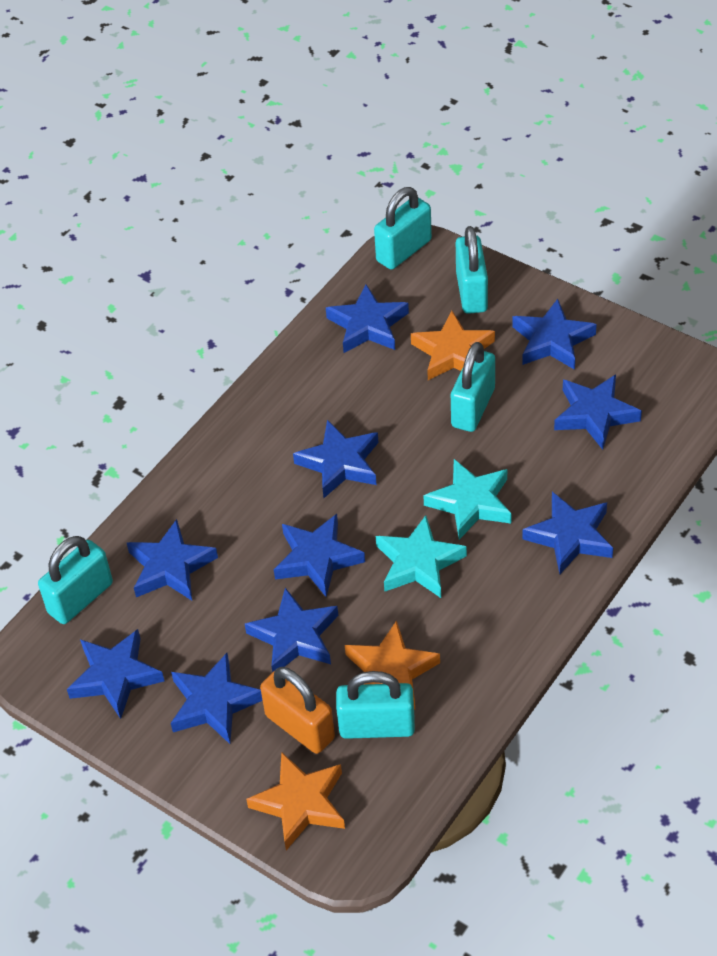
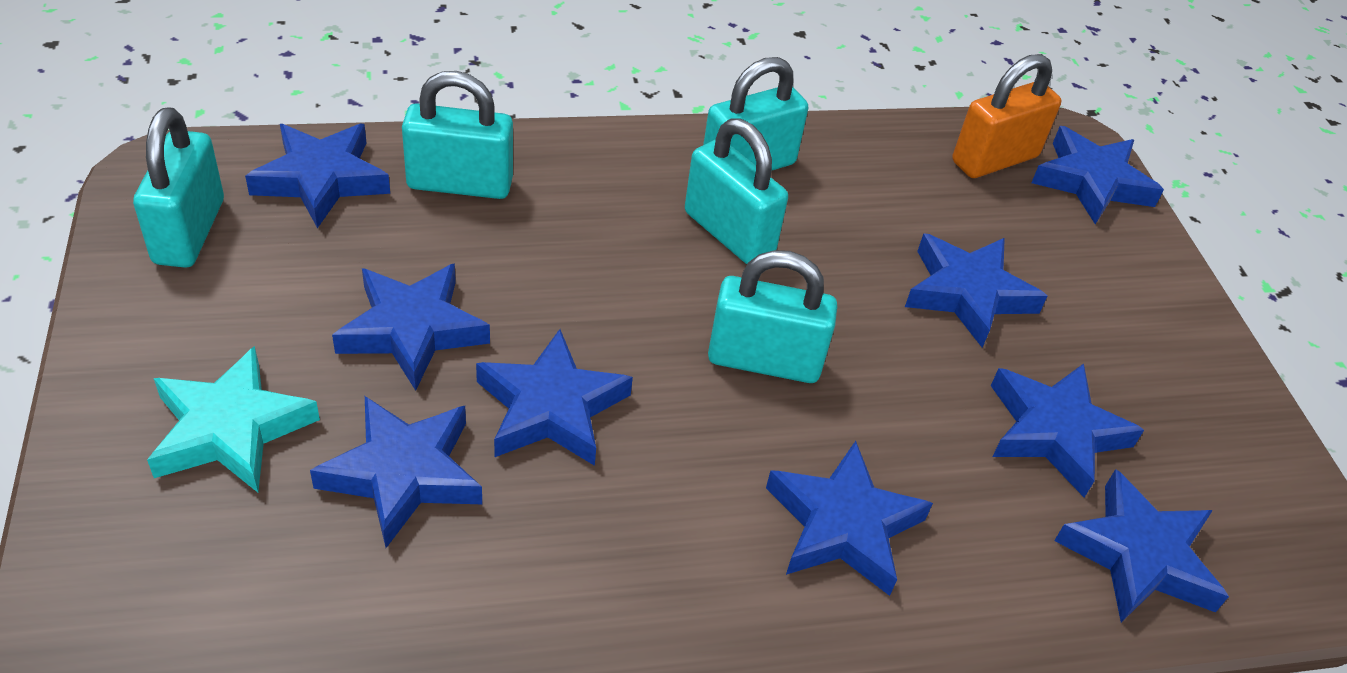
blue star: [67,629,164,719] [127,519,218,600] [171,653,263,744] [245,588,338,673] [274,514,365,597] [293,420,379,498] [326,284,409,353] [512,299,597,370] [522,492,613,574] [554,374,642,450] = 10 -> [245,124,390,228] [310,396,482,548] [332,263,490,391] [476,329,633,466] [766,441,933,596] [905,233,1047,348] [991,363,1144,498] [1031,126,1164,224] [1054,469,1229,622] = 9
orange star: [246,752,345,850] [345,620,440,709] [411,311,495,380] = 3 -> none = 0
turquoise star: [376,515,467,598] [423,459,512,540] = 2 -> [147,346,320,492] = 1

